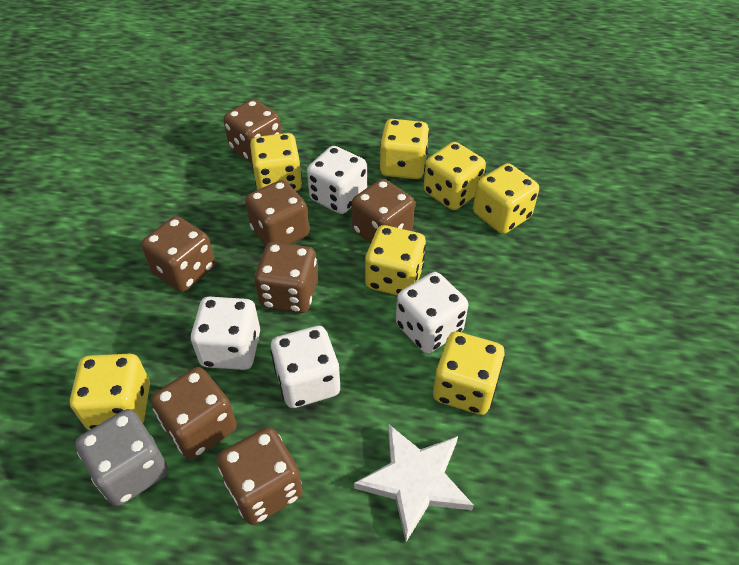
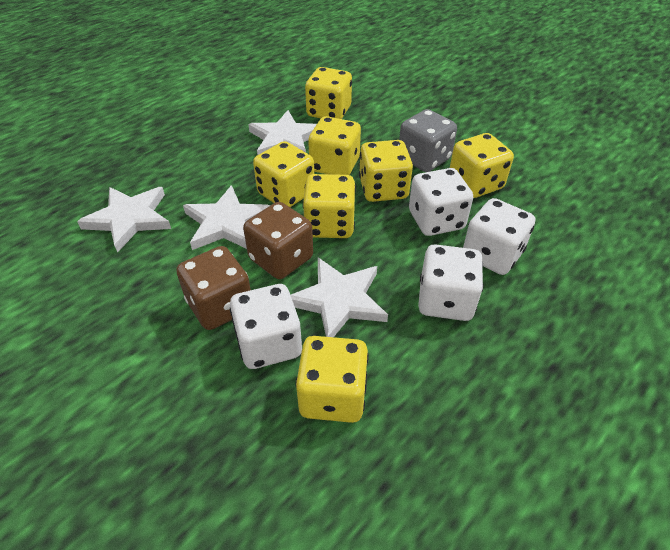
brown dice: [141,216,215,292] [151,367,237,459] [217,427,303,525] [223,99,282,163] [245,180,309,246] [254,242,318,313] [351,179,415,244] = 7 -> [176,246,251,330] [243,202,313,279] = 2
white star: [354,425,474,542] = 1 -> [77,187,171,253] [183,185,270,250] [248,110,317,155] [291,258,388,337] = 4

